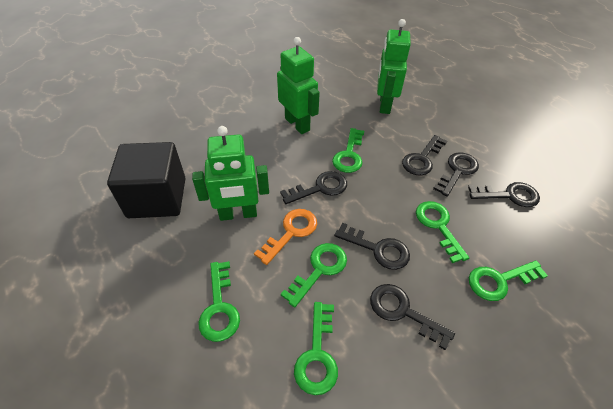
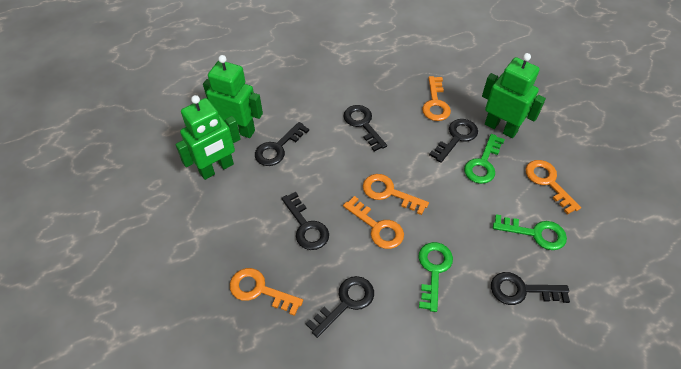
black cube: [107,142,186,218] = 1 -> none = 0
green key: [198,261,240,342] [281,243,347,308] [294,302,338,395] [332,128,364,173] [416,201,469,263] [469,260,548,301] = 6 -> [419,242,453,312] [464,134,505,184] [493,214,567,250] = 3
orange key: [254,209,317,265] = 1 -> [230,268,303,316] [343,196,404,249] [363,174,429,215] [422,76,451,121] [526,160,581,214] = 5

